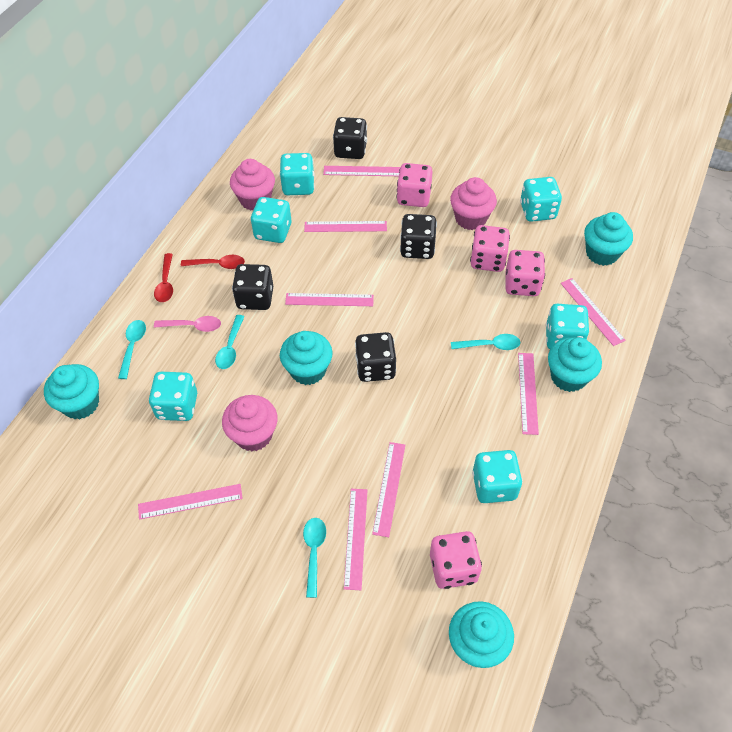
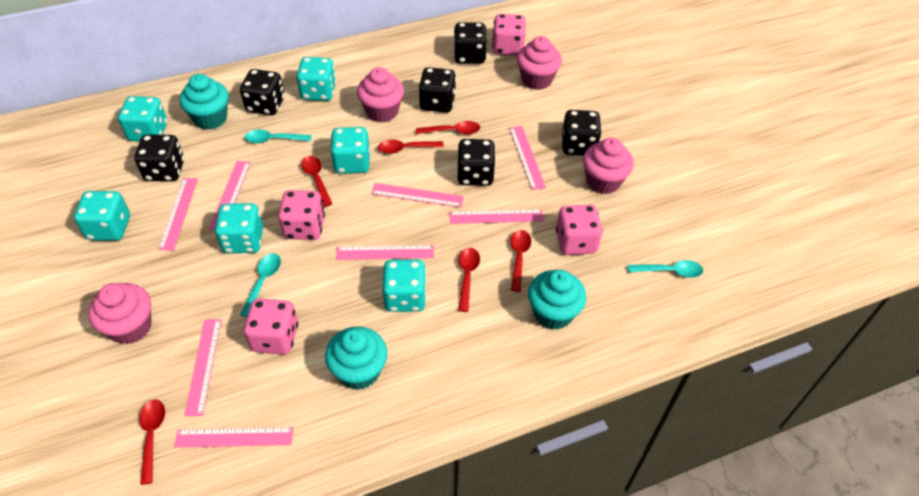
black dice: [232,264,273,310] [333,117,367,159] [355,332,396,382] [400,214,437,259] = 4 -> [135,135,184,181] [240,69,284,115] [419,67,456,113] [454,22,487,64] [457,139,496,186] [562,110,602,156] = 6
pink cupcake: [222,395,278,451] [230,159,275,211] [450,177,497,230] = 3 -> [88,283,152,344] [357,67,404,122] [517,36,562,90] [583,137,634,194] = 4
pink spoon: [154,316,221,332] = 1 -> none = 0
red spoon: [154,253,173,302] [181,255,245,269] = 2 -> [139,399,165,485] [301,156,332,207] [378,140,444,154] [416,121,480,134] [458,248,480,312] [510,230,531,292] = 6
turquoise cupcake: [44,364,99,419] [280,331,332,385] [449,601,514,668] [548,337,602,392] [584,212,633,266] = 5 -> [180,74,229,130] [325,326,387,390] [528,270,586,330] = 3
turquoise spoon: [118,320,146,379] [215,315,245,369] [303,518,326,598] [451,334,520,350] = 4 -> [240,253,281,317] [245,129,311,143] [628,260,703,278] = 3

